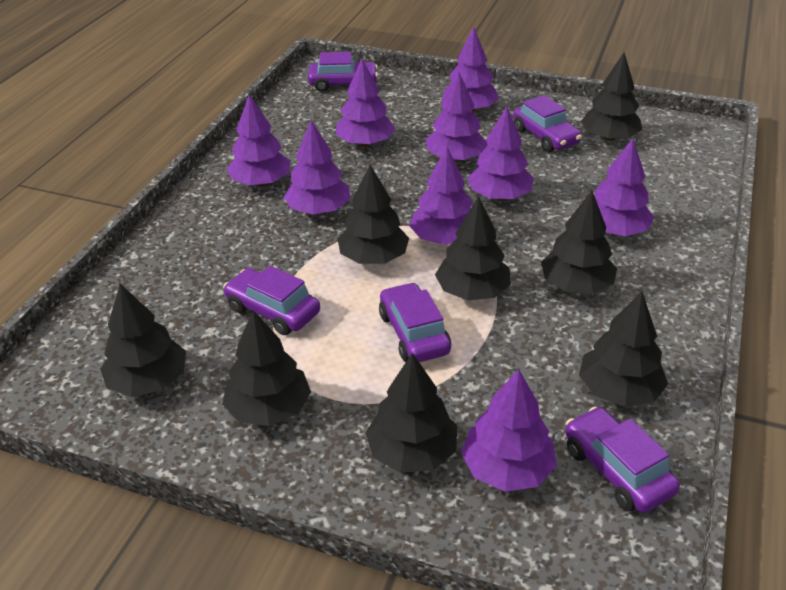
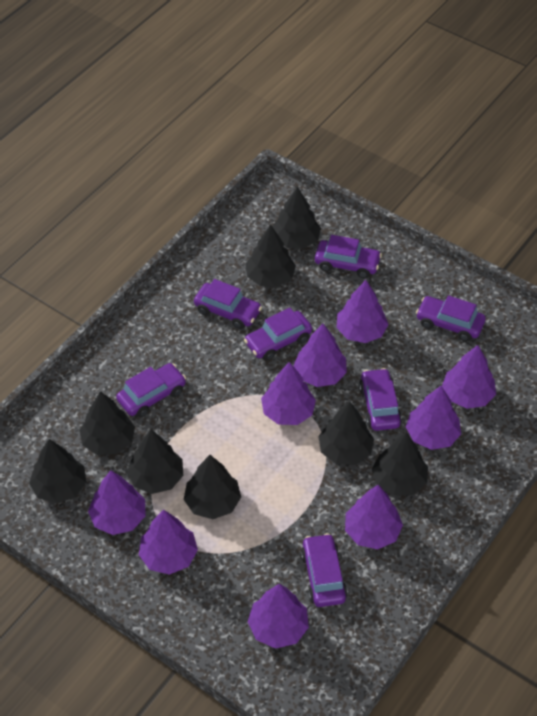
purple car: [223,266,320,335] [308,52,378,92] [379,282,451,362] [513,95,582,152] [565,407,680,513] = 5 -> [116,363,186,418] [194,279,262,329] [244,308,312,361] [301,533,348,607] [315,235,382,278] [359,368,402,431] [416,295,486,341] = 7

